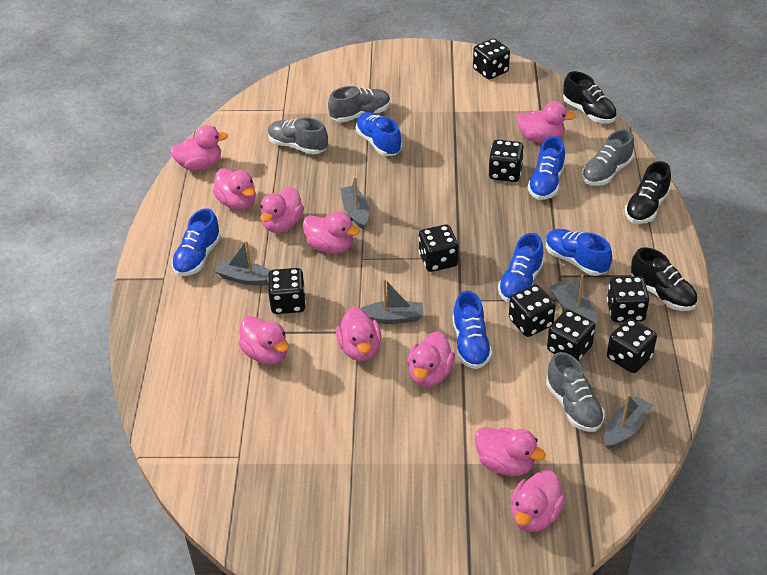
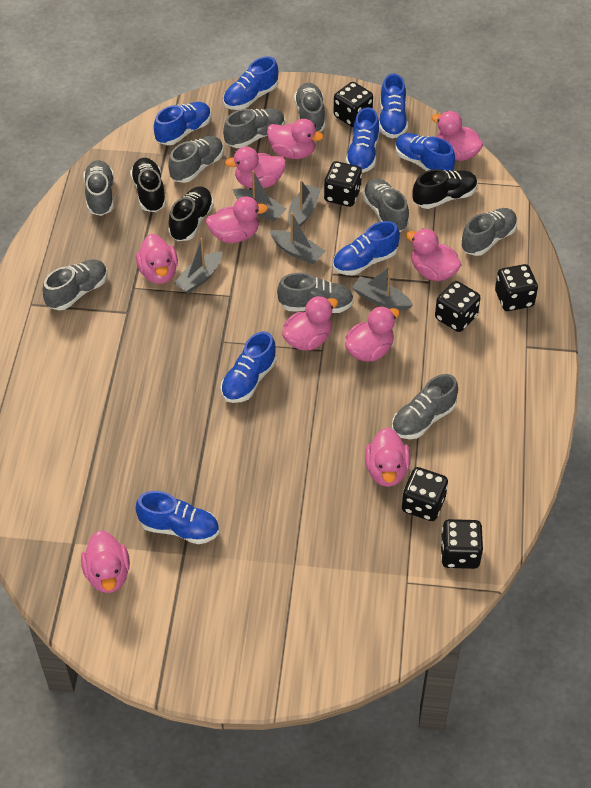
black dice: [268,268,306,314] [419,225,459,272] [473,38,510,79] [488,140,524,182] [509,285,556,337] [547,309,595,361] [607,276,649,322] [607,318,657,373] = 8 -> [324,161,362,207] [333,82,373,127] [402,467,448,521] [435,281,481,332] [441,519,483,569] [495,264,538,311] = 6
blue shoe: [172,208,221,276] [356,112,402,156] [453,291,492,369] [498,233,544,302] [528,136,565,200] [546,229,612,276] = 6 -> [136,491,219,544] [154,102,211,145] [221,331,276,403] [223,56,278,110] [333,221,400,275] [346,107,379,173] [379,74,408,138] [395,133,455,171] = 8
grey shoe: [268,117,328,154] [328,86,391,122] [546,352,605,432] [582,129,634,186] = 4 -> [43,259,107,310] [83,160,114,216] [168,136,224,183] [223,108,285,148] [277,273,354,313] [294,83,325,132] [363,178,409,232] [392,374,458,439] [461,208,517,256] = 9

